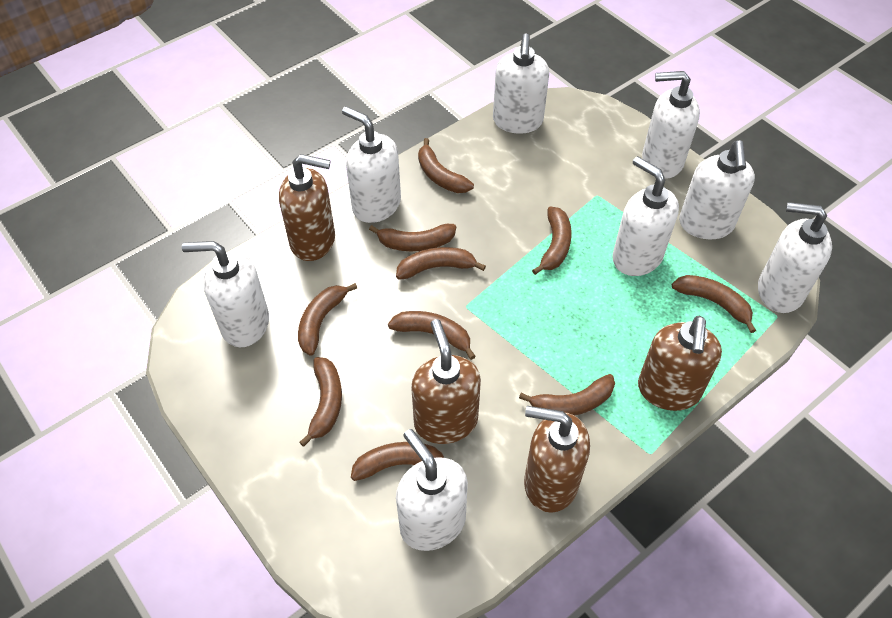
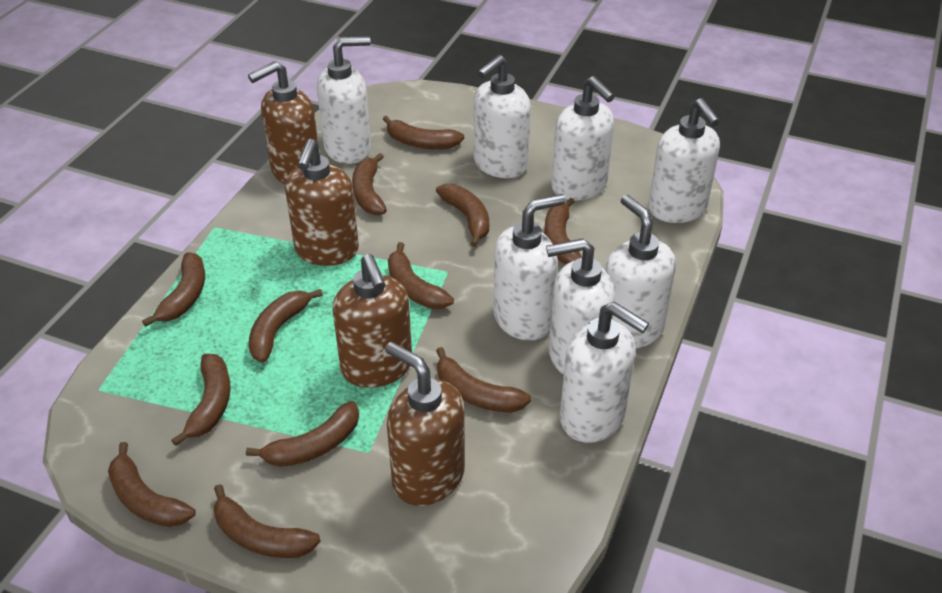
brown banana: [298,283,357,356] [299,357,342,447] [351,442,444,481] [369,224,456,251] [388,311,476,360] [396,247,486,280] [418,138,474,193] [519,374,615,416] [532,206,572,275] [672,275,756,333] = 10 -> [108,442,196,527] [142,252,205,327] [171,354,231,446] [214,484,321,558] [246,401,359,467] [248,289,323,362] [352,153,387,215] [383,116,464,149] [388,242,454,309] [436,184,489,247] [436,347,531,413] [544,198,582,264] = 12

